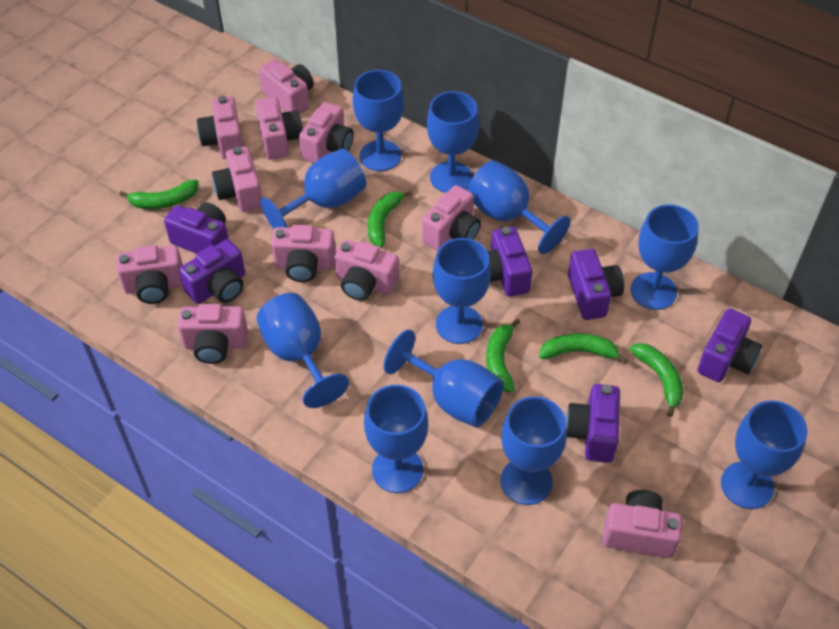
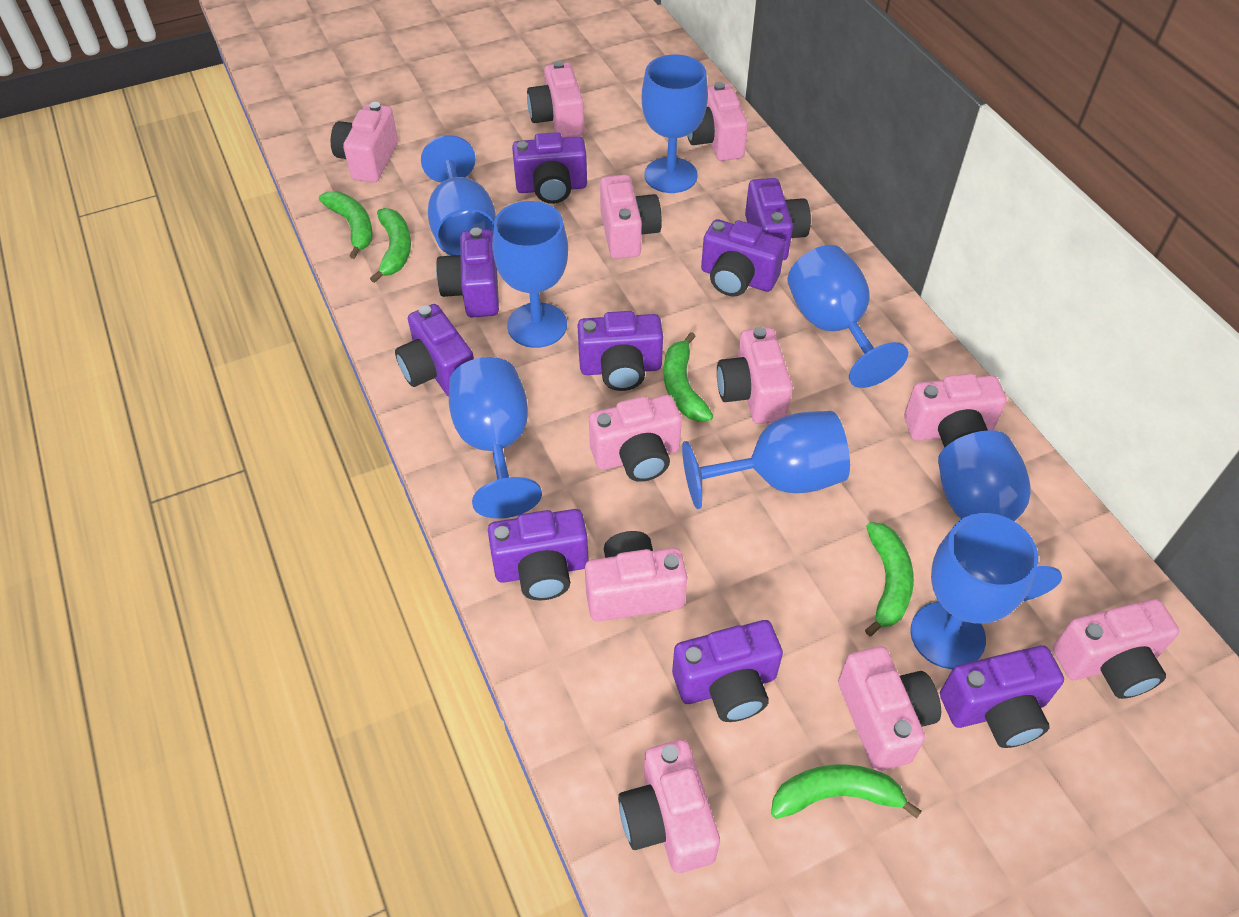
blue goblet: [256,293,349,408] [260,149,366,229] [353,70,404,171] [364,385,428,493] [383,330,504,427] [427,91,479,193] [433,238,491,344] [467,160,571,254] [501,396,567,505] [631,204,699,310] [721,400,807,509] = 11 -> [421,135,496,256] [449,357,542,519] [492,201,568,348] [642,55,708,193] [682,411,850,509] [787,245,908,388] [910,513,1038,669] [938,430,1062,602] = 8
purple camera: [164,203,229,254] [179,239,245,304] [487,227,532,297] [565,384,620,463] [568,249,624,320] [697,308,762,382] = 6 -> [395,304,474,397] [436,228,499,318] [488,509,589,600] [512,132,587,204] [577,311,663,391] [672,620,783,722] [701,219,785,296] [745,178,811,260] [940,645,1064,748] = 9

